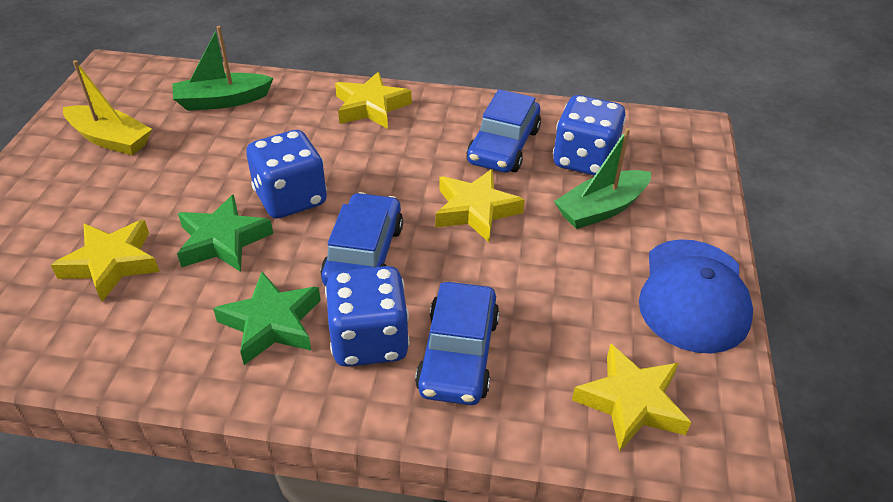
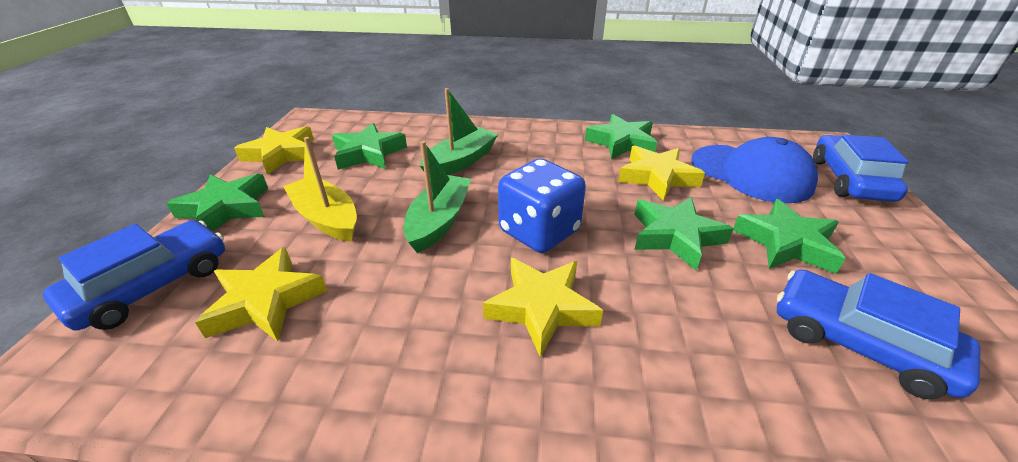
blue dice: [246,130,327,219] [325,266,410,367] [553,95,626,176] = 3 -> [498,159,586,253] = 1
green star: [177,194,273,272] [213,272,321,365] = 2 -> [166,174,268,232] [332,123,407,170] [585,114,658,159] [634,197,734,270] [733,199,846,274] = 5

